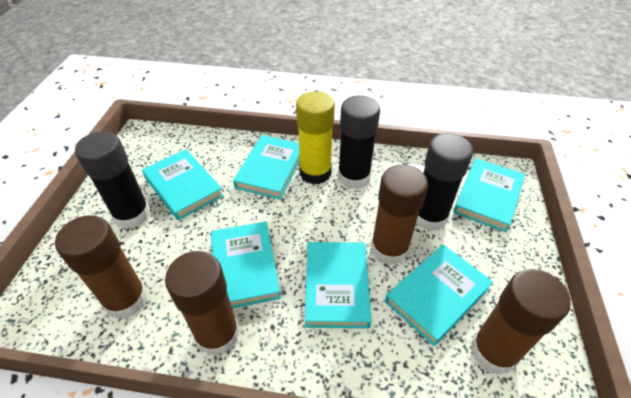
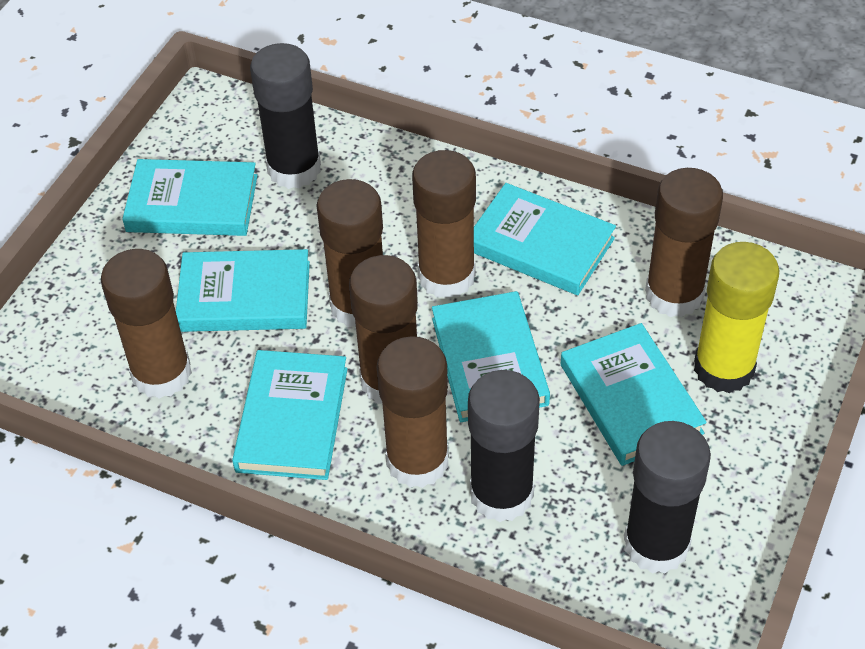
brown glue stick: [55,215,148,319] [165,251,240,356] [371,165,428,265] [471,269,571,375] = 4 -> [101,249,192,399] [316,179,383,327] [349,255,418,404] [377,336,449,488] [412,150,476,299] [645,168,723,317] = 6

